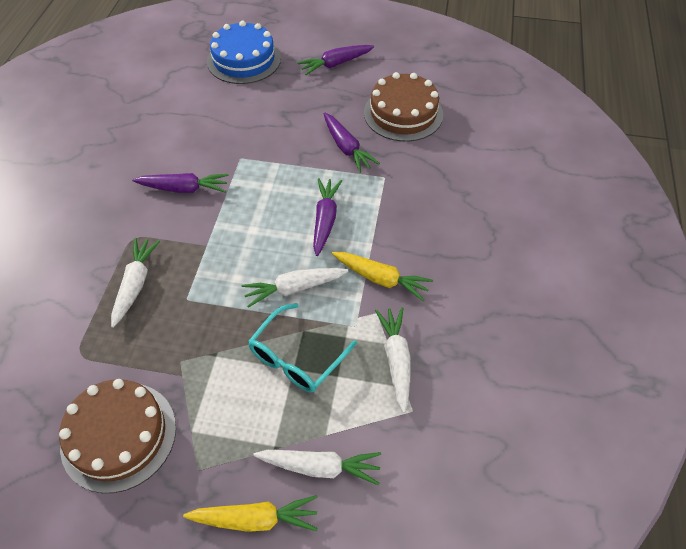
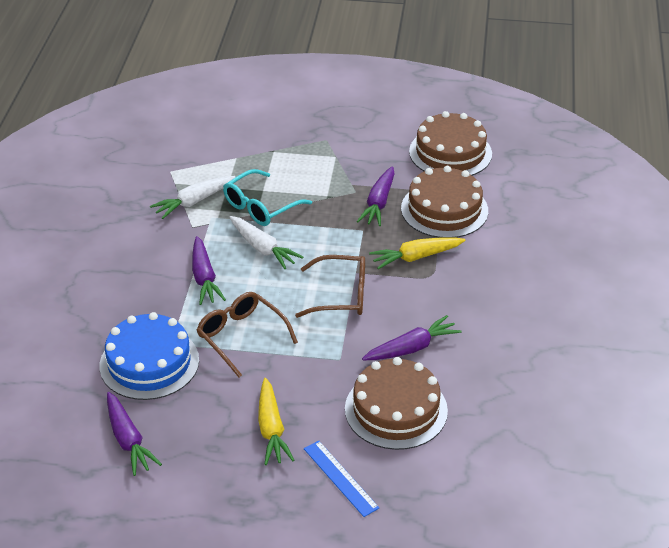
blue ruler: none = 0 -> [304,440,379,517] = 1
brown cake: [59,379,176,493] [364,72,443,142] = 2 -> [345,357,448,450] [401,166,488,238] [409,111,492,176] = 3
brown glasses: none = 0 -> [197,292,298,377] [295,255,365,318] = 2
white carrot: [111,238,160,328] [242,268,348,308] [253,450,381,485] [375,307,411,413] = 4 -> [150,176,235,219] [230,216,303,269] = 2

